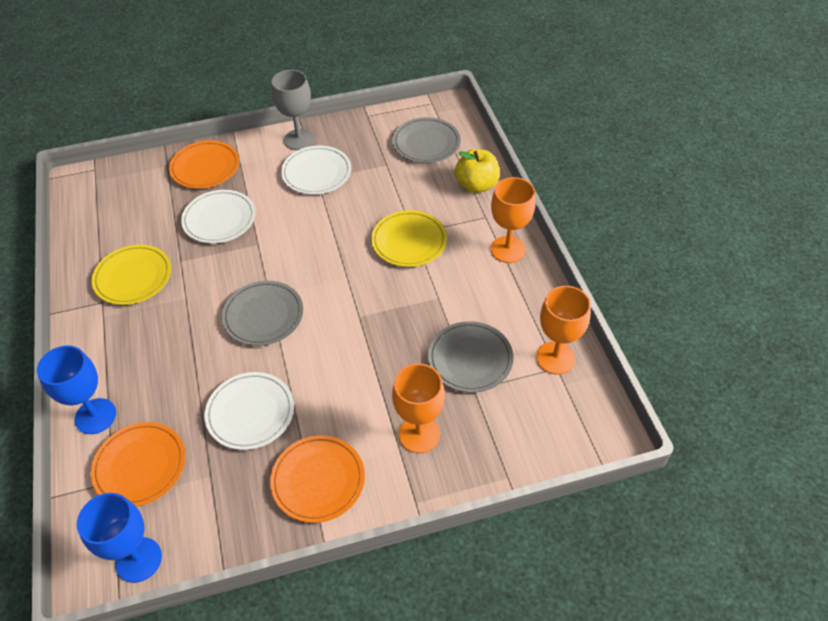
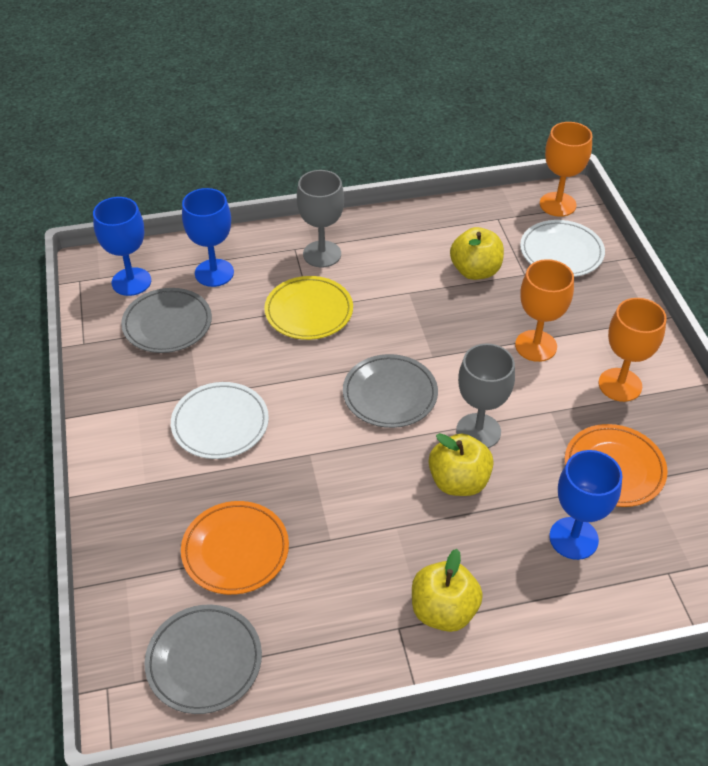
blue goblet: [37,346,116,434] [77,493,162,583] = 2 -> [93,197,151,296] [182,188,234,287] [549,450,622,560] = 3
grey goblet: [271,70,315,150] = 1 -> [297,170,344,267] [456,343,515,448] = 2
orange plate: [91,422,185,506] [169,141,239,189] [270,435,365,523] = 3 -> [181,501,289,595] [565,424,668,507] = 2
white plate: [181,190,255,243] [205,372,294,450] [281,146,351,194] = 3 -> [171,382,269,459] [520,220,605,277] = 2
yellow apple: [455,149,500,193] = 1 -> [412,549,483,632] [429,433,494,496] [450,227,504,280] = 3
yellow plate: [92,245,171,305] [371,210,447,267] = 2 -> [264,276,353,340] = 1

